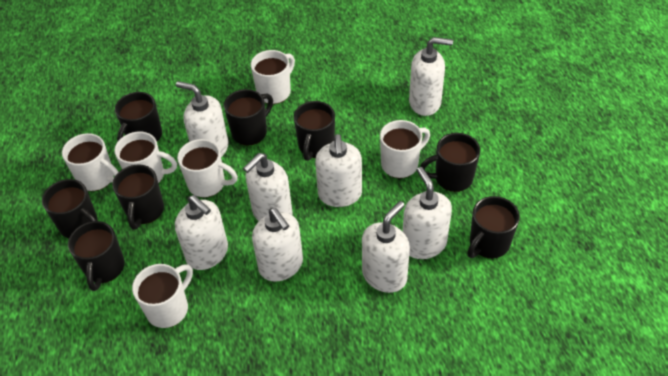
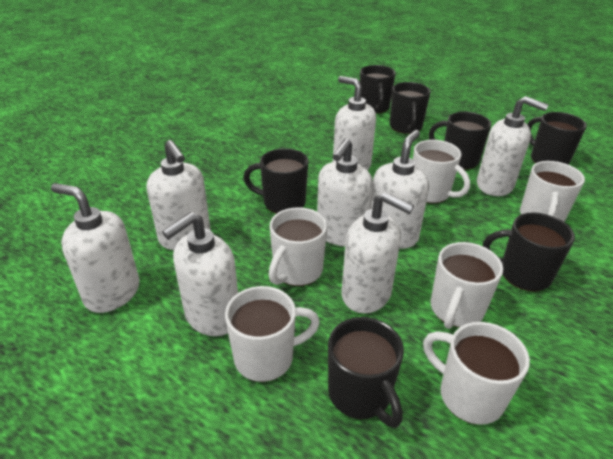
black mug: [42,179,97,238] [68,221,125,291] [112,165,164,230] [115,92,162,142] [224,89,273,146] [294,101,335,161] [420,133,480,192] [467,196,520,258] = 8 -> [243,148,309,214] [328,317,404,428] [360,65,396,113] [390,82,431,134] [429,112,491,169] [483,212,575,292] [527,112,587,165] = 7

